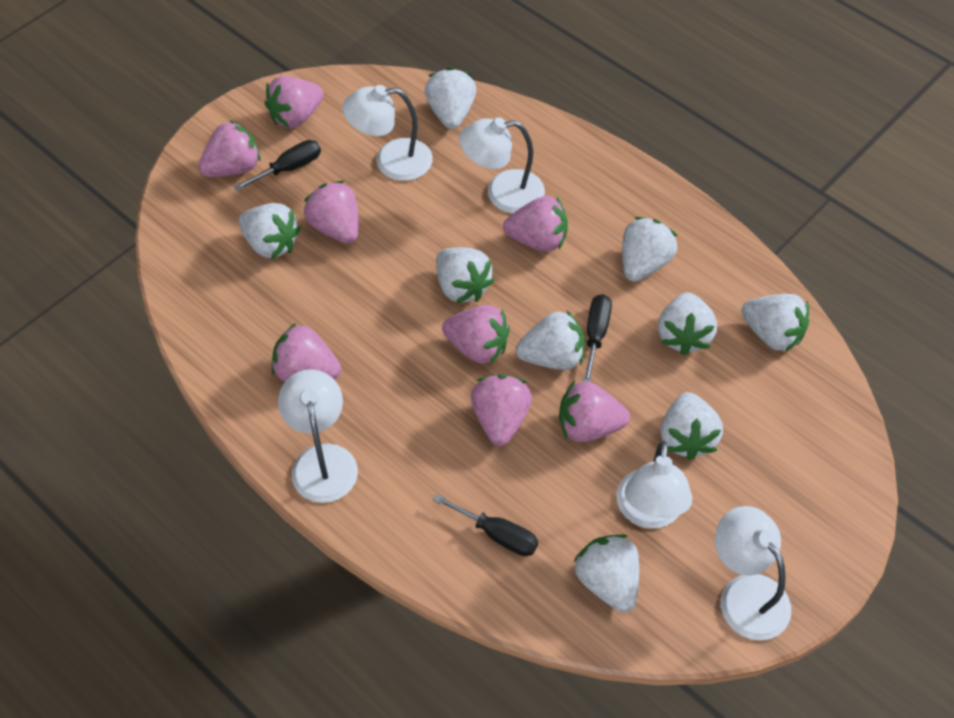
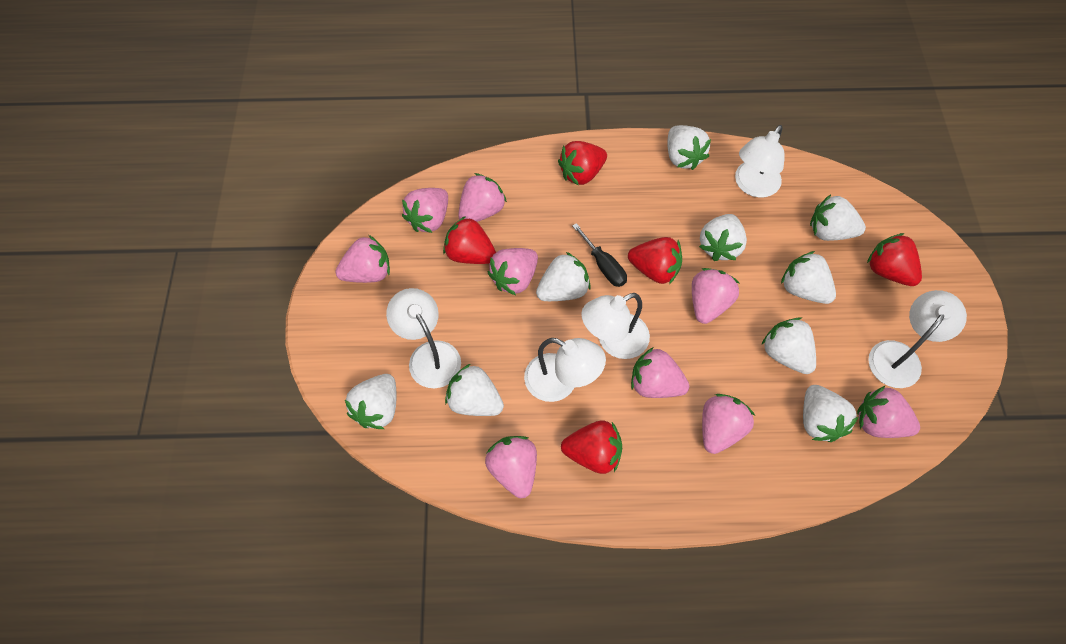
black screwdriver: [234,140,321,191] [433,494,538,556] [583,294,612,382] = 3 -> [572,223,627,287] = 1
pink strawberry: [199,120,261,177] [265,76,324,128] [272,323,341,381] [304,181,359,244] [442,305,510,364] [471,374,532,446] [503,196,568,252] [559,381,630,442] = 8 -> [335,235,390,283] [402,188,448,233] [458,173,507,222] [485,436,537,498] [488,248,538,295] [631,347,689,398] [692,268,739,324] [702,394,755,454] [857,386,920,438] = 9
red strawberry: none = 0 -> [443,216,496,264] [558,141,607,186] [561,420,622,474] [628,237,682,284] [867,233,922,286] = 5

